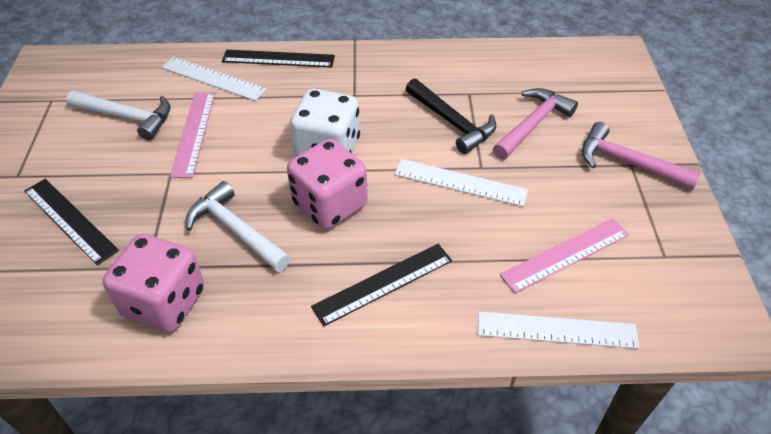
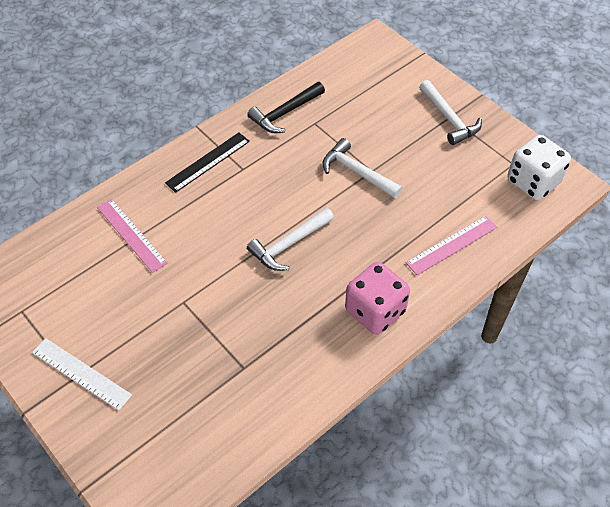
black ruler: [24,179,119,265] [222,50,335,68] [311,244,452,327] = 3 -> [165,133,250,193] = 1
pink dice: [103,234,204,332] [287,139,368,229] = 2 -> [345,262,410,335] = 1
pink hammer: [493,88,578,160] [582,122,701,190] = 2 -> none = 0
white hammer: [66,91,171,140] [186,181,291,272] = 2 -> [247,208,334,271] [323,138,403,198] [419,80,482,145] = 3
white ruler: [162,57,267,101] [394,159,528,206] [478,312,640,349] = 3 -> [32,338,132,411] = 1

